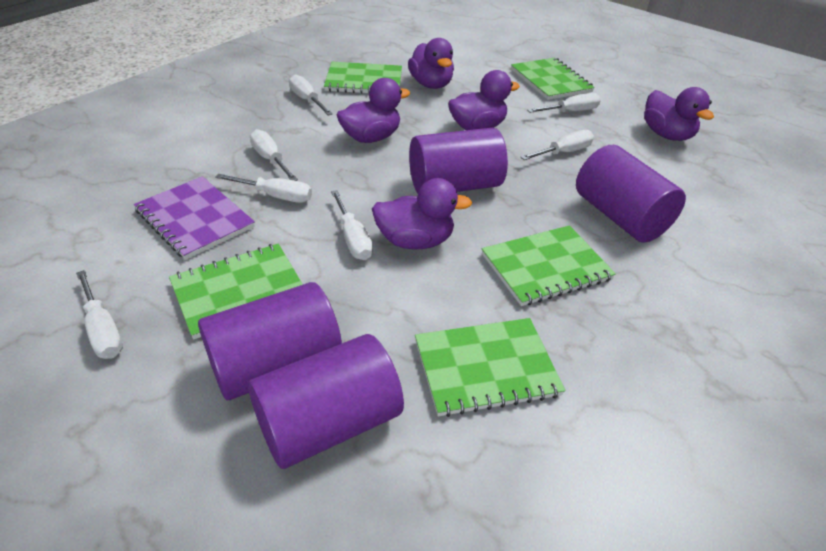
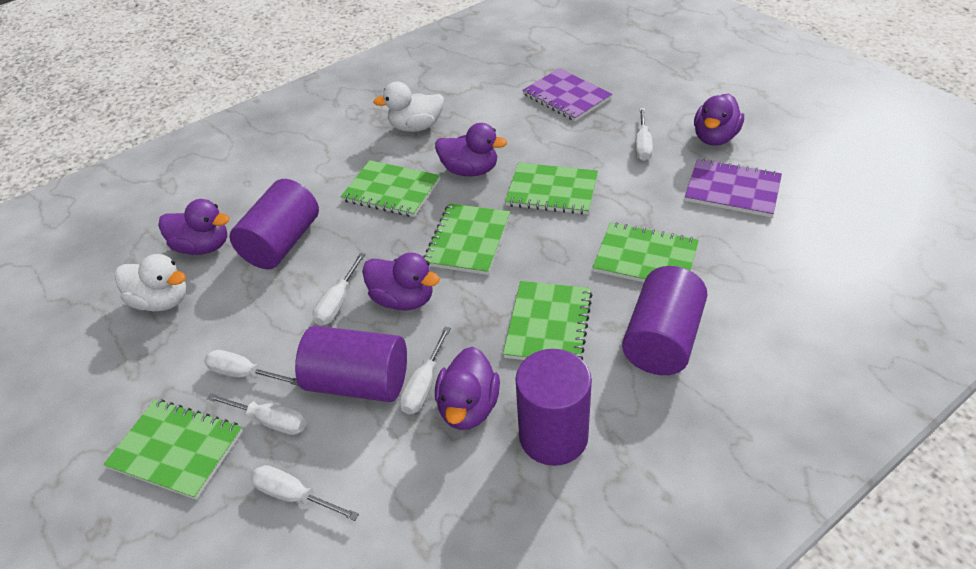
green notebook: [169,243,303,339] [324,62,402,93] [415,318,565,417] [482,225,616,306] [511,58,595,100] = 5 -> [103,399,243,500] [341,160,440,217] [423,203,510,275] [503,281,593,360] [505,163,598,215] [592,222,699,282] = 6
purple notebook: [134,176,255,260] = 1 -> [522,68,612,121] [685,158,782,217] = 2
white duck: none = 0 -> [115,254,186,311] [373,82,444,132] = 2
white screwdriver: [76,270,123,359] [215,174,312,203] [250,129,298,181] [289,74,333,115] [331,190,373,260] [521,130,594,160] [527,93,601,113] = 7 -> [204,350,298,386] [207,393,306,435] [251,465,359,521] [313,253,366,326] [400,327,451,414] [635,108,653,161] = 6

